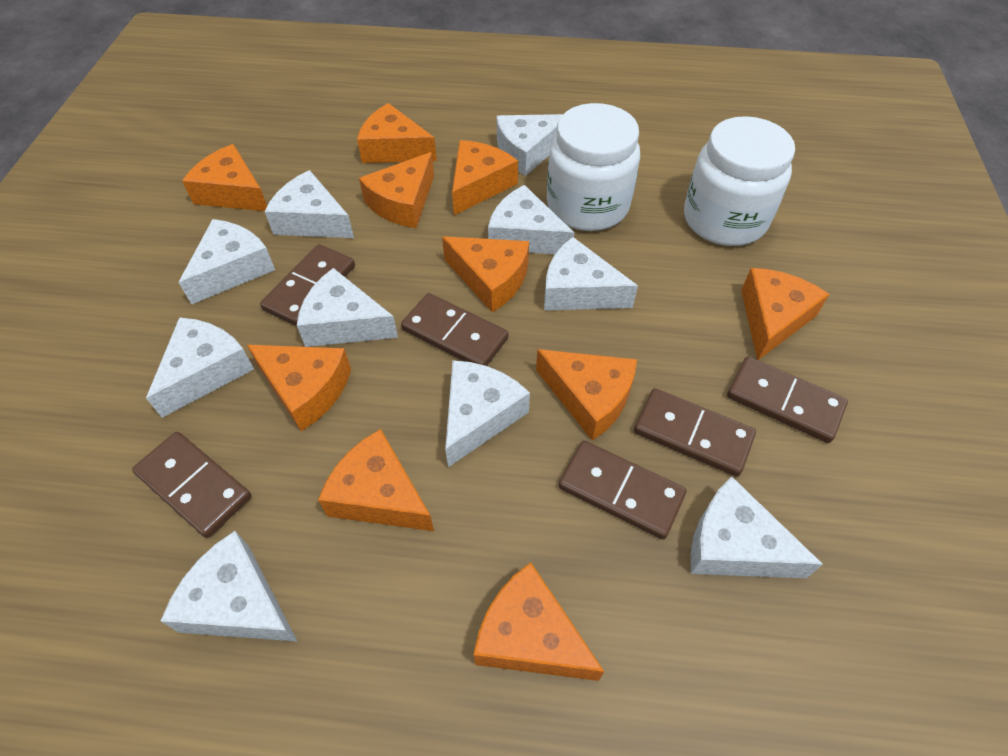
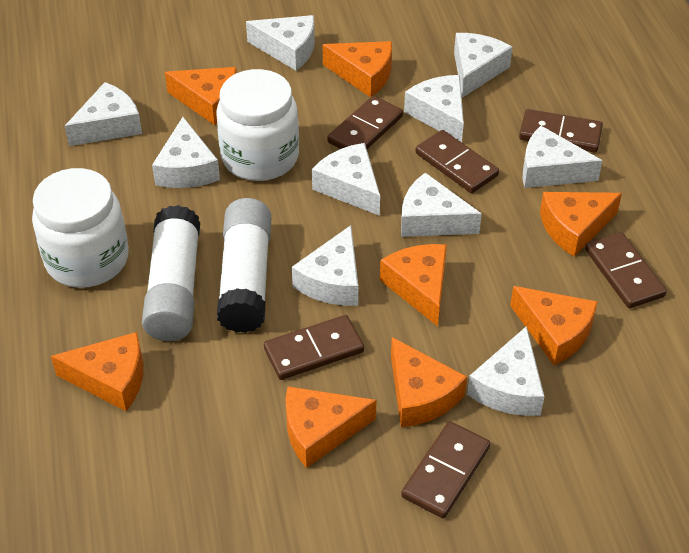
orange cheese: [182,144,267,211] [247,345,351,431] [318,429,434,531] [357,103,437,163] [359,152,434,228] [442,236,529,312] [452,140,518,215] [474,562,604,681] [536,349,637,441] [741,268,830,360] = 10 -> [51,332,143,411] [165,67,237,125] [286,387,377,468] [323,41,392,97] [380,244,447,326] [391,337,467,428] [510,286,598,365] [540,192,622,257] = 8
white glue stick: none = 0 -> [142,205,200,341] [217,198,271,333] = 2

